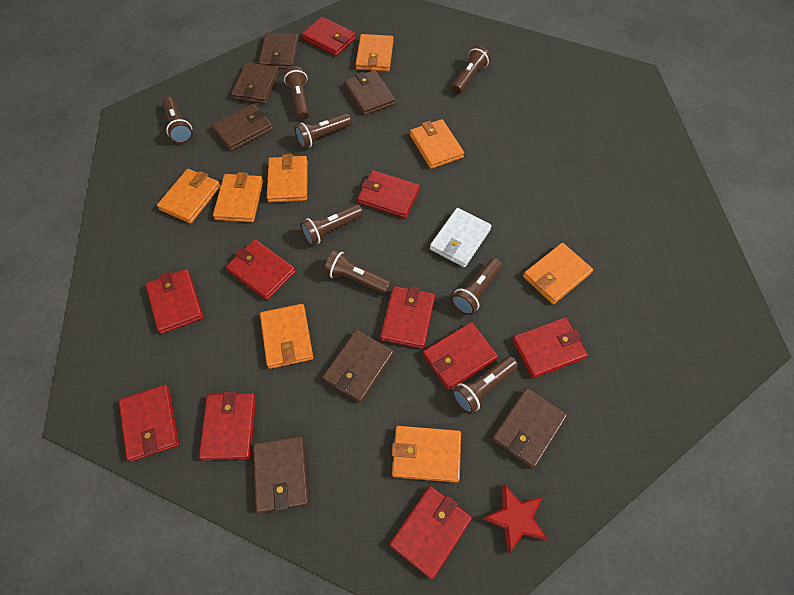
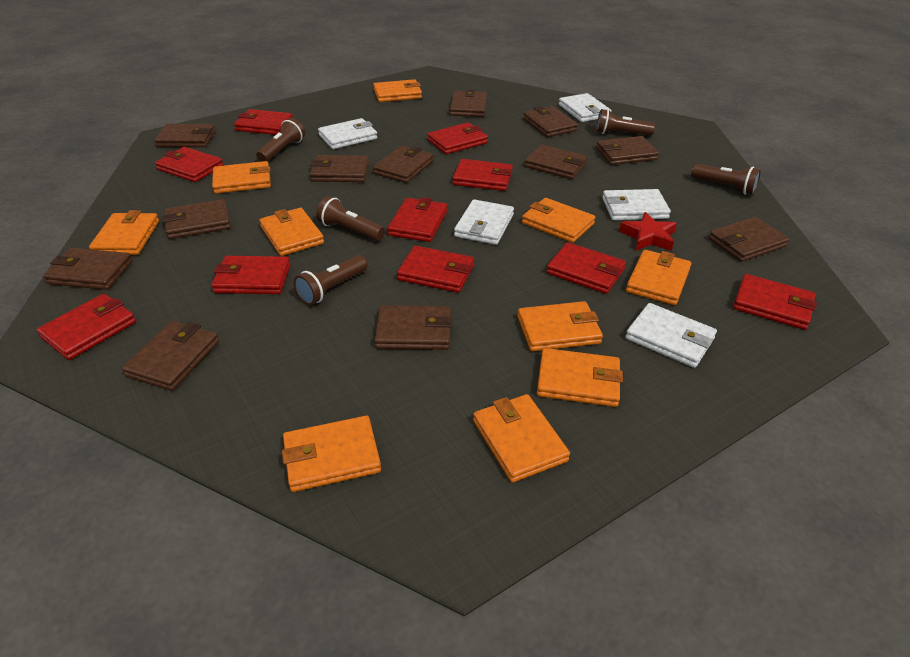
brown flashlight: [162,97,193,144] [284,66,309,120] [294,113,352,148] [300,204,363,246] [324,250,391,294] [451,258,502,315] [452,45,491,94] [452,356,518,414] = 8 -> [256,118,305,162] [294,255,367,305] [316,196,385,241] [596,109,655,135] [691,164,761,195] = 5
brown wallet: [212,104,273,151] [231,62,279,104] [253,436,309,513] [259,33,299,69] [322,330,394,403] [344,70,395,116] [492,388,567,469] = 7 -> [43,248,133,290] [122,321,219,391] [154,124,216,147] [162,199,231,239] [310,155,369,182] [373,145,433,183] [374,305,453,350] [450,89,487,117] [523,106,578,137] [524,144,588,179] [596,136,659,165] [709,217,789,262] = 12
orange wallet: [157,169,221,224] [213,172,263,222] [260,304,313,369] [267,154,308,203] [356,34,393,72] [392,426,461,483] [410,119,464,169] [523,243,593,304] = 8 -> [89,210,159,255] [212,161,271,194] [259,208,324,256] [282,416,381,492] [373,79,422,102] [473,394,570,483] [518,301,603,351] [522,198,596,243] [537,348,623,407] [626,250,691,305] = 10
white wallet: [430,208,491,267] = 1 -> [318,118,378,149] [454,199,514,245] [559,93,612,122] [602,189,671,220] [625,303,717,368] = 5

